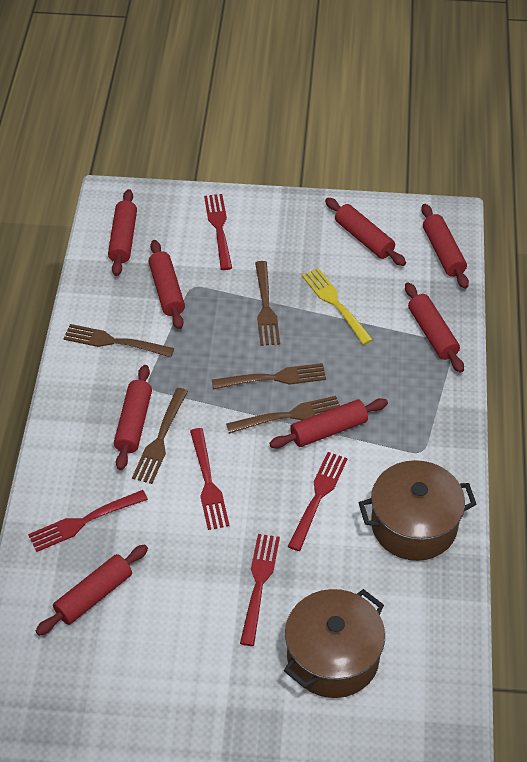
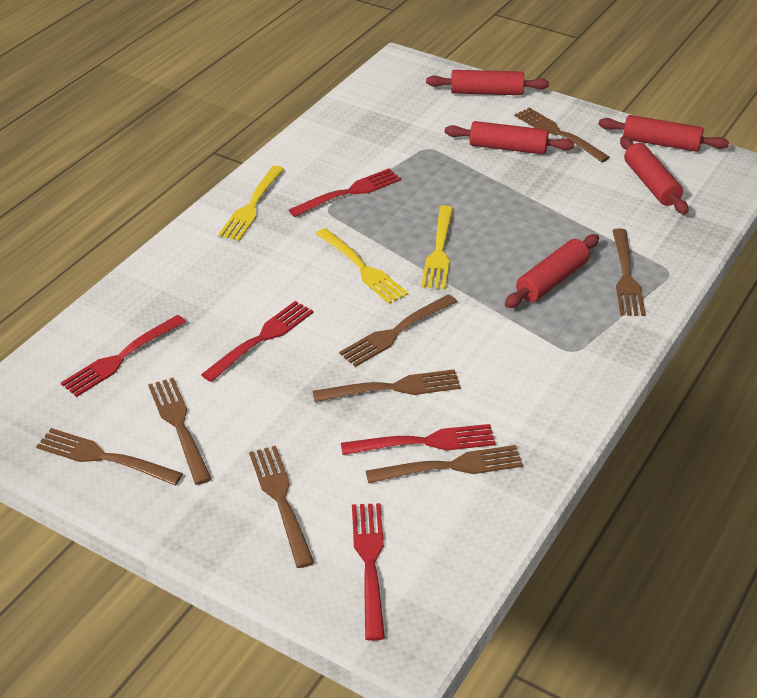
brown fork: [63,324,174,357] [132,388,188,484] [212,363,326,389] [226,396,340,434] [255,261,280,346] = 5 -> [36,428,183,485] [148,378,212,485] [249,446,314,568] [313,369,461,402] [339,294,457,367] [366,445,523,483] [515,108,610,162] [612,228,645,316] = 8
brown pot: [284,589,385,698] [359,460,476,561] = 2 -> none = 0
red rolling pin: [36,544,148,636] [108,189,137,276] [114,365,152,470] [149,240,185,329] [269,398,388,448] [325,198,406,266] [405,282,464,373] [421,204,469,289] = 8 -> [426,70,549,95] [445,121,574,154] [505,234,599,308] [598,115,729,152] [620,136,688,214] = 5
yellow fork: [302,268,373,345] = 1 -> [218,165,284,241] [316,228,408,304] [421,205,453,289] = 3

